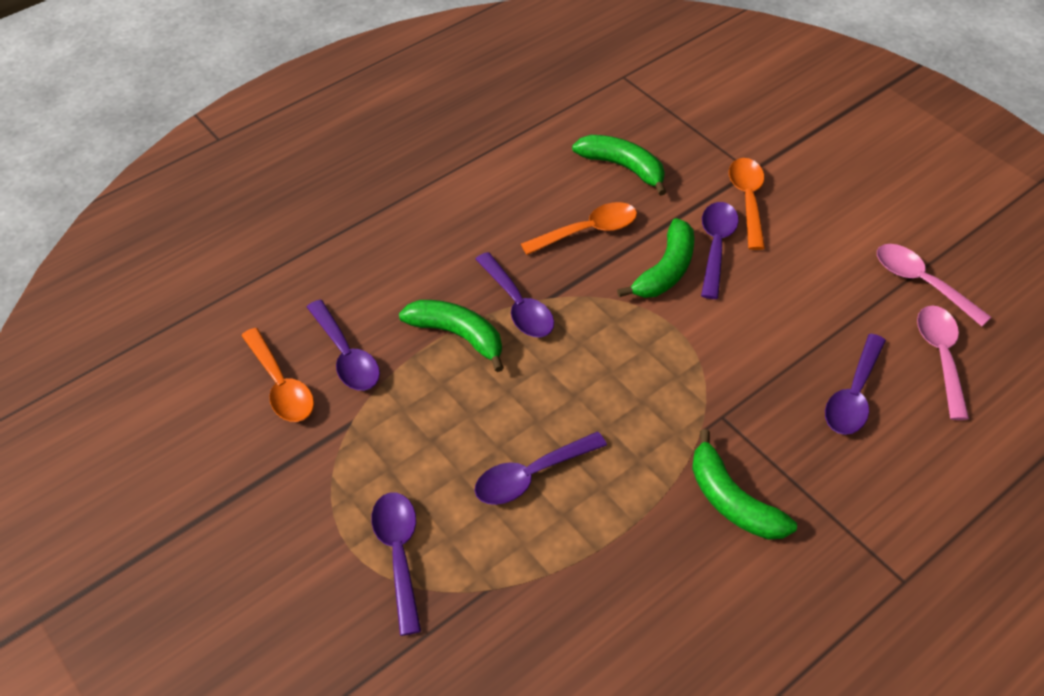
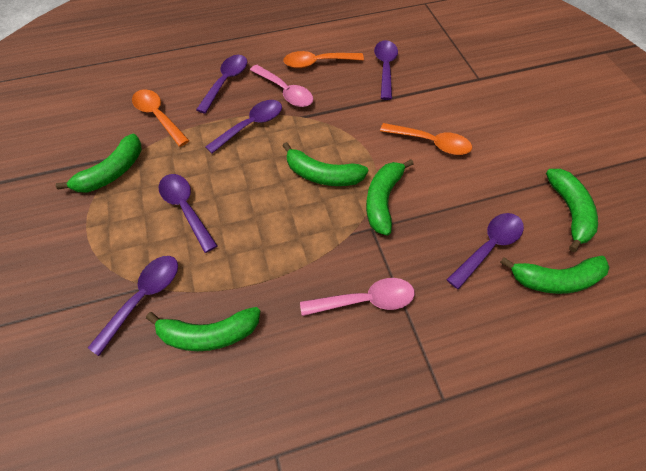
green banana: [399,300,504,372] [572,135,666,196] [617,218,694,298] [692,429,797,540] = 4 -> [56,134,142,193] [146,307,260,351] [283,142,368,186] [366,159,414,235] [500,256,609,294] [546,169,598,252] = 6

